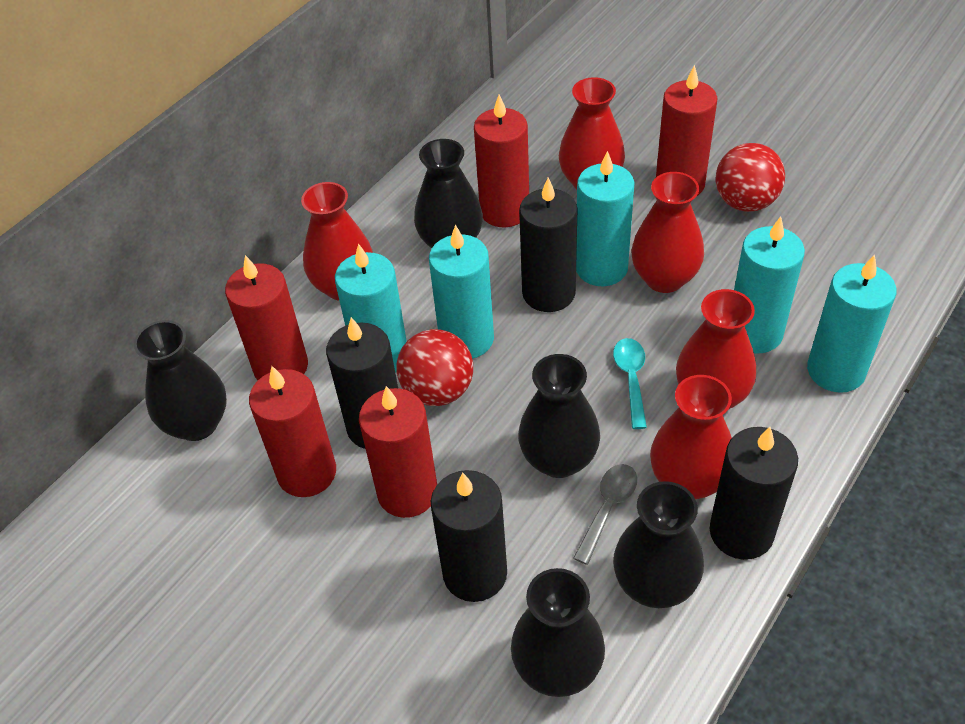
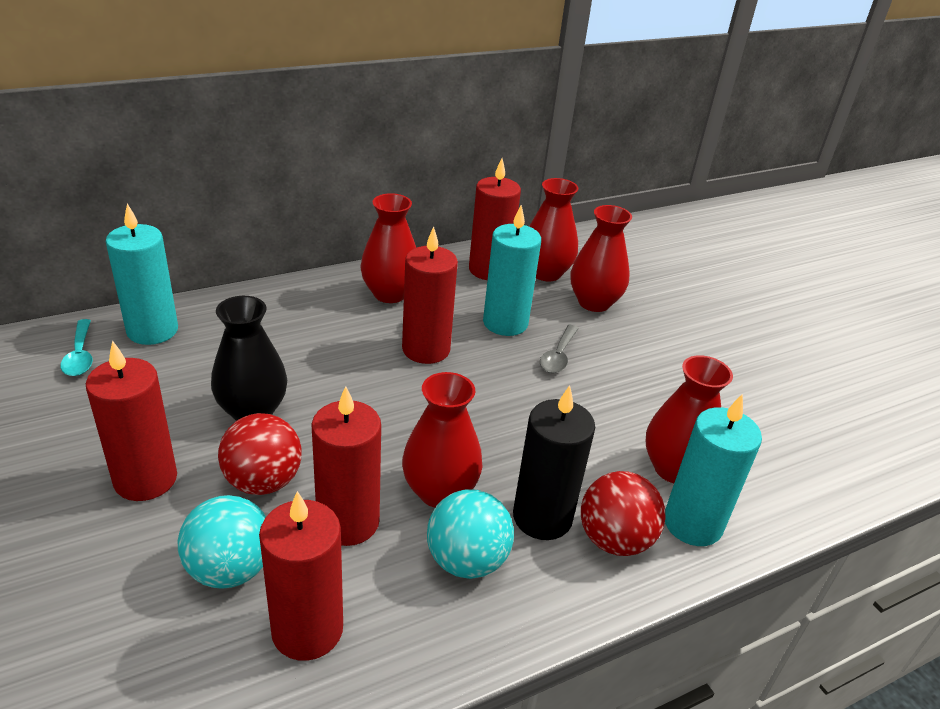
black candle: [326,317,398,449] [431,470,507,602] [519,177,578,312] [710,427,798,560] = 4 -> [513,385,595,540] = 1
black vase: [134,320,227,441] [414,139,483,248] [511,568,605,697] [518,354,600,478] [613,481,704,608] = 5 -> [211,296,287,421] = 1
turquoise ball: none = 0 -> [178,495,266,589] [427,489,514,579] = 2
turquoise candle: [335,243,407,373] [429,225,494,359] [576,151,635,286] [734,216,805,353] [807,255,897,393] = 5 -> [105,204,178,345] [483,205,541,336] [665,394,762,546] = 3

